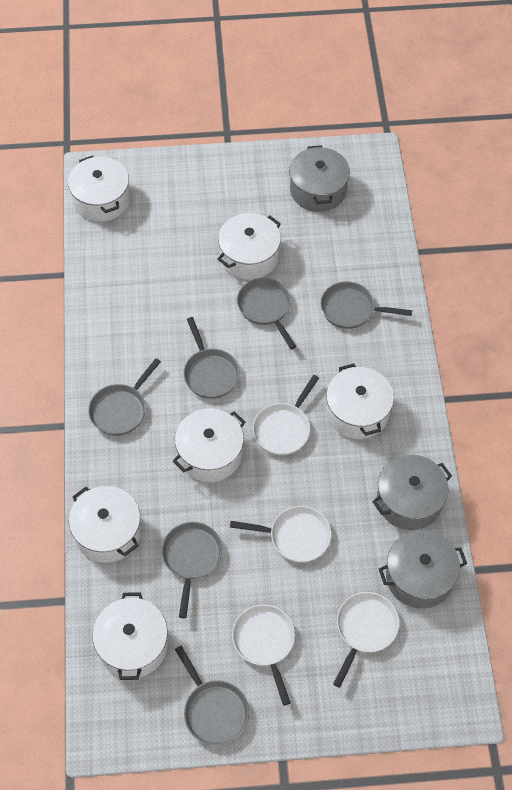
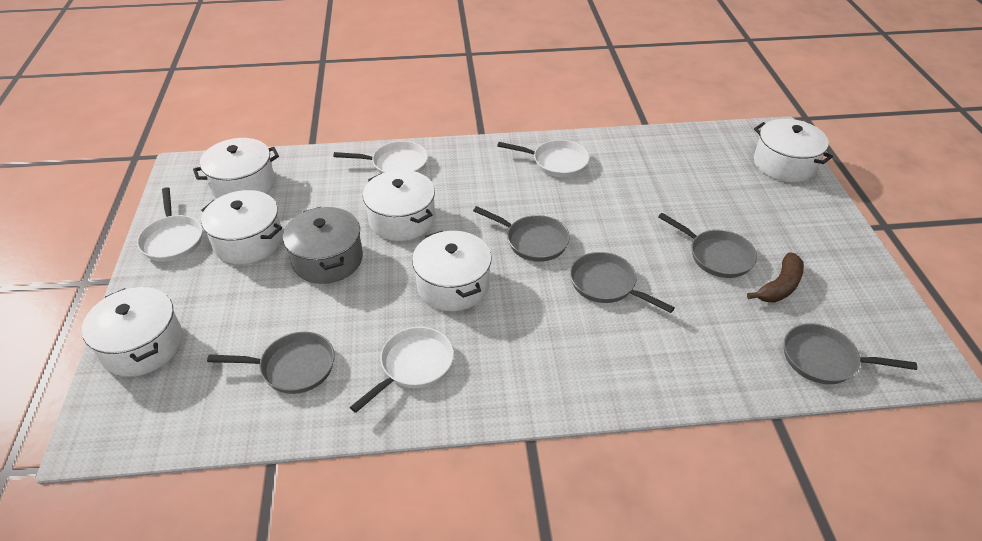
brown banana: none = 0 -> [747,252,804,303] = 1
grey pan: [88,358,161,436] [162,522,222,618] [175,646,249,745] [183,317,240,399] [237,278,296,349] [320,281,412,329] = 6 -> [207,332,335,394] [473,206,570,262] [570,252,675,313] [658,213,757,278] [784,323,917,384] = 5
grey pot: [289,145,350,212] [372,455,452,530] [379,530,467,608] = 3 -> [283,207,363,284] = 1

